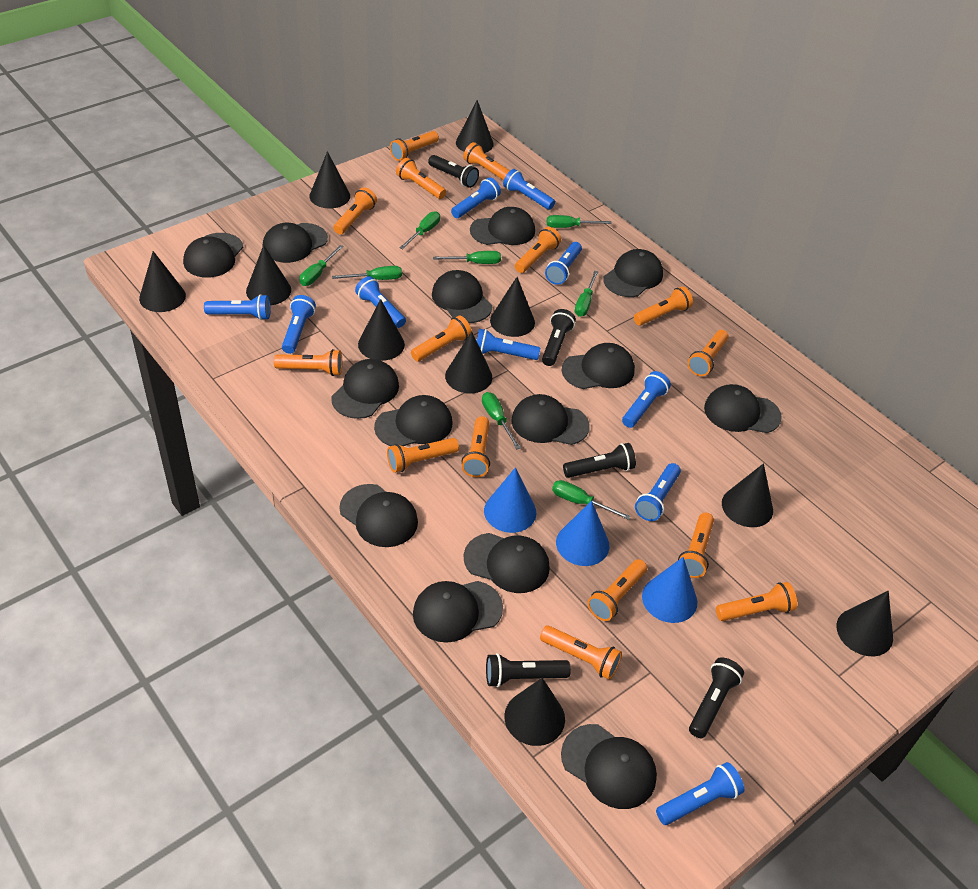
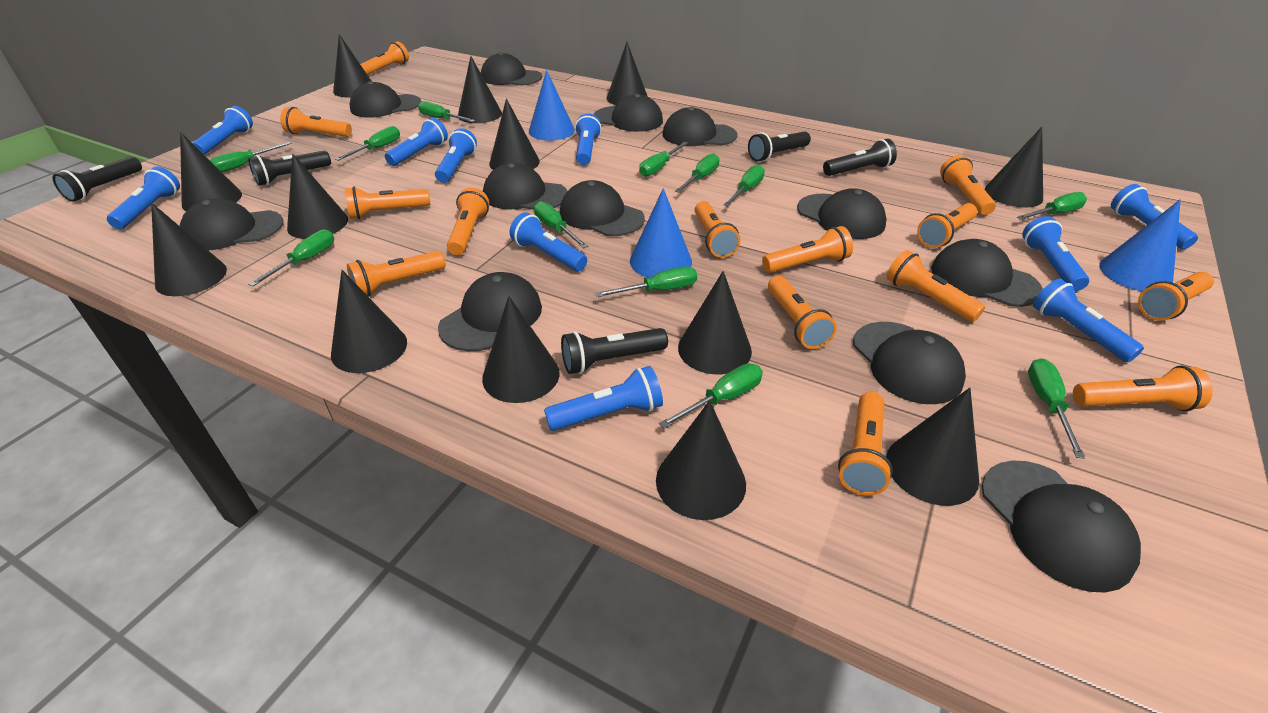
black cap: [183,233,243,278] [262,223,328,263] [331,359,399,419] [339,484,418,547] [374,395,453,446] [413,581,503,643] [432,270,492,323] [464,533,550,593] [470,207,535,245] [511,394,590,445] [561,343,635,389] [561,724,657,809] [603,249,663,297] [704,384,782,433] = 14 -> [180,198,284,250] [349,81,421,118] [438,272,542,351] [481,52,542,86] [483,163,568,210] [560,180,645,236] [594,94,663,132] [663,107,738,146] [797,188,886,239] [853,322,966,404] [931,239,1043,307] [982,461,1141,593] = 12
black cone: [139,251,186,312] [246,245,291,305] [309,151,350,208] [358,299,405,361] [445,331,492,393] [456,100,494,153] [490,277,535,337] [504,678,565,746] [722,463,773,527] [837,591,893,656] = 10 -> [151,203,227,296] [180,132,242,211] [287,154,348,239] [331,270,407,373] [333,34,371,97] [458,56,502,123] [482,296,560,403] [489,98,540,170] [607,42,647,105] [656,400,746,520] [678,271,752,374] [886,388,979,506] [985,127,1043,208] = 13
green screwdriver: [299,245,344,286] [332,266,402,280] [399,211,440,249] [433,251,501,264] [482,392,521,450] [547,215,612,228] [552,480,631,520] [575,271,598,317] = 8 -> [210,142,292,173] [248,229,334,286] [335,126,400,161] [418,101,475,122] [534,201,588,249] [595,267,697,297] [639,142,688,177] [659,364,763,429] [675,153,720,193] [724,164,765,207] [1017,192,1087,220] [1028,358,1085,459] = 12
orange flashlight: [274,349,342,376] [333,187,377,234] [387,438,459,473] [390,131,439,161] [396,158,446,199] [411,315,472,361] [462,416,490,477] [463,142,510,180] [515,227,561,273] [540,625,622,680] [587,559,647,621] [634,286,693,326] [678,513,714,578] [688,330,729,376] [716,582,797,621] = 15 -> [280,107,352,137] [345,186,430,219] [347,251,446,297] [360,41,409,75] [447,187,489,255] [695,201,740,258] [762,226,853,273] [768,276,836,349] [838,392,893,496] [887,250,985,322] [917,203,977,248] [940,155,996,215] [1073,366,1213,411] [1138,272,1214,321] = 14

